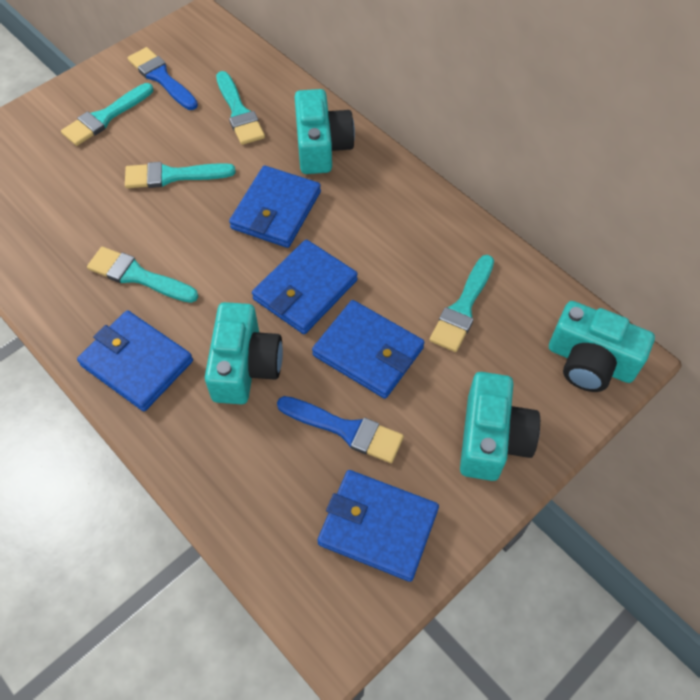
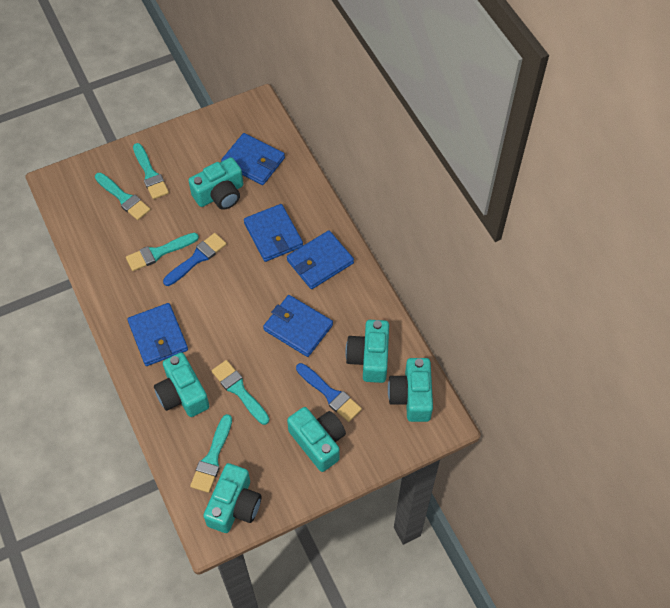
turquoise camera: [205,302,283,404] [295,89,355,174] [460,372,540,481] [549,301,655,392] = 4 -> [154,352,209,417] [188,157,243,210] [203,463,261,533] [287,407,346,472] [345,320,389,383] [388,358,433,422] = 6

